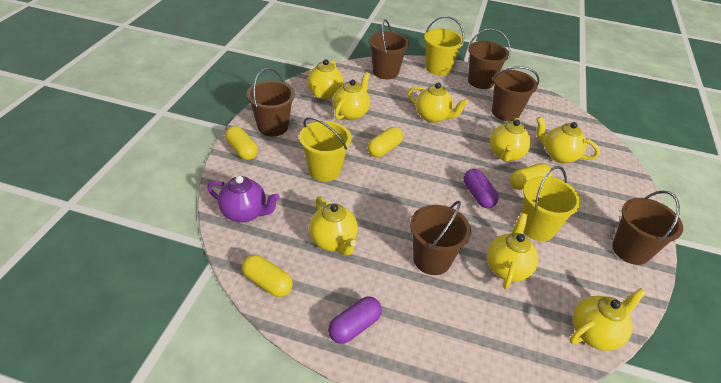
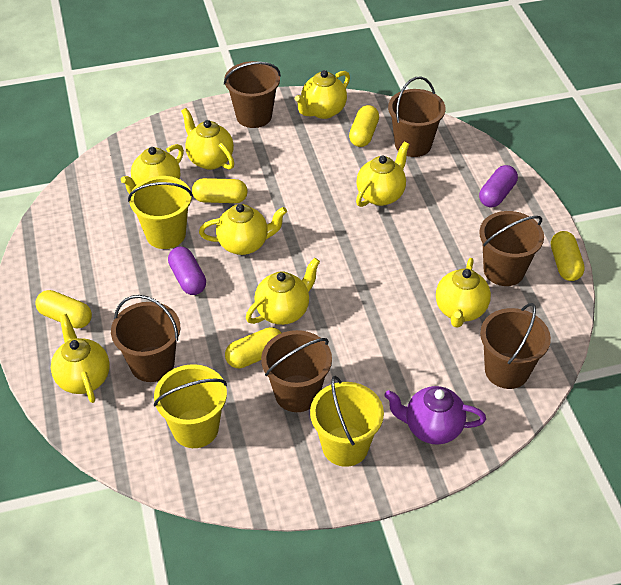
yellow capsule: [225,126,258,160] [242,255,293,297] [367,127,403,157] [510,163,552,190] = 4 -> [35,290,92,328] [192,178,248,203] [225,327,282,368] [349,105,379,147] [551,231,585,281] = 5

